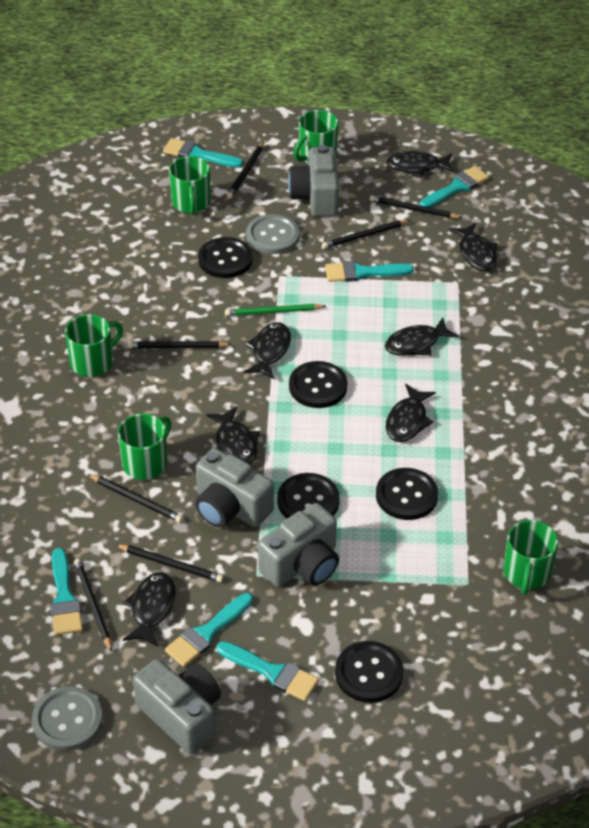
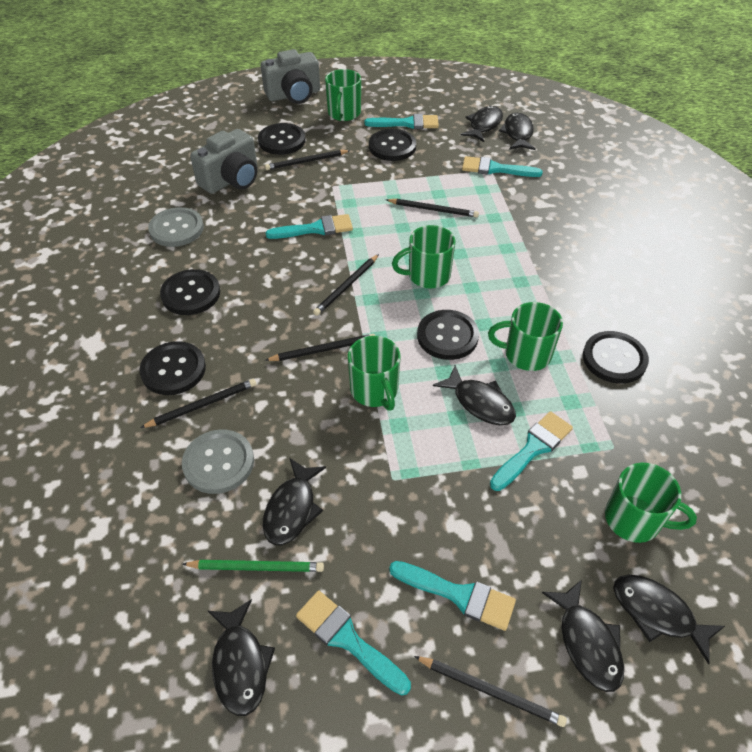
black button: [198,237,253,278] [277,473,340,519] [289,361,348,408] [335,641,403,703] [376,468,438,520] = 5 -> [139,341,206,395] [160,269,220,315] [258,123,306,155] [369,129,416,161] [417,310,479,360] [583,331,649,384] = 6
black pencil: [74,558,112,652] [88,474,183,522] [115,544,223,582] [127,341,232,348] [227,142,264,199] [322,220,410,249] [369,195,463,218] = 7 -> [140,379,256,428] [265,150,351,170] [265,334,375,361] [313,254,379,316] [386,199,479,218] [414,656,567,727] = 6
grey camera: [133,659,221,754] [195,448,274,528] [258,503,339,587] [288,145,339,217] = 4 -> [190,129,257,194] [261,49,320,104] = 2

